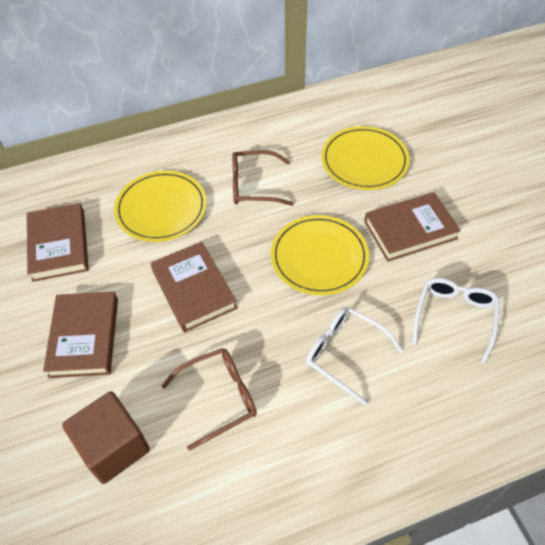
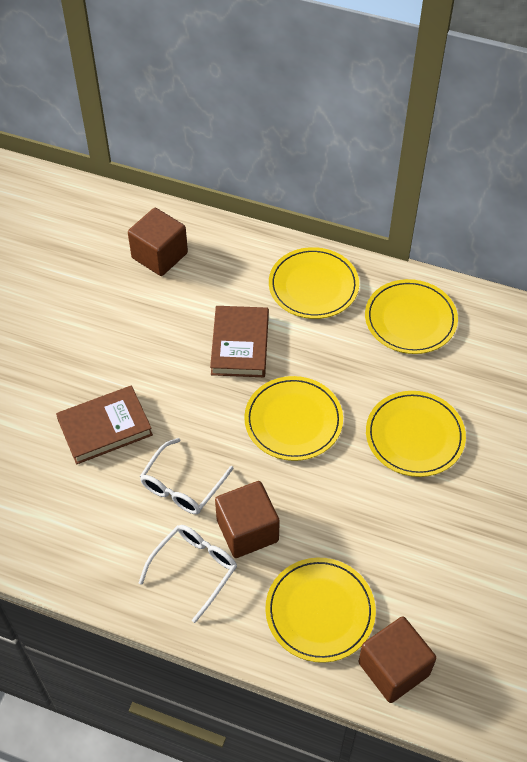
brown book: [27,203,89,282] [43,292,118,378] [151,242,237,332] [364,192,461,262] = 4 -> [56,386,153,464] [210,306,269,377] = 2
brown cube: [62,391,150,484] = 1 -> [128,208,188,276] [215,481,280,558] [359,616,436,703] = 3
brown glasses: [162,348,257,451] [232,150,294,206] = 2 -> none = 0
yellow plate: [114,171,207,242] [271,215,369,295] [321,126,410,190] = 3 -> [244,376,343,461] [265,558,376,663] [269,247,359,319] [365,279,458,354] [366,391,466,477] = 5

